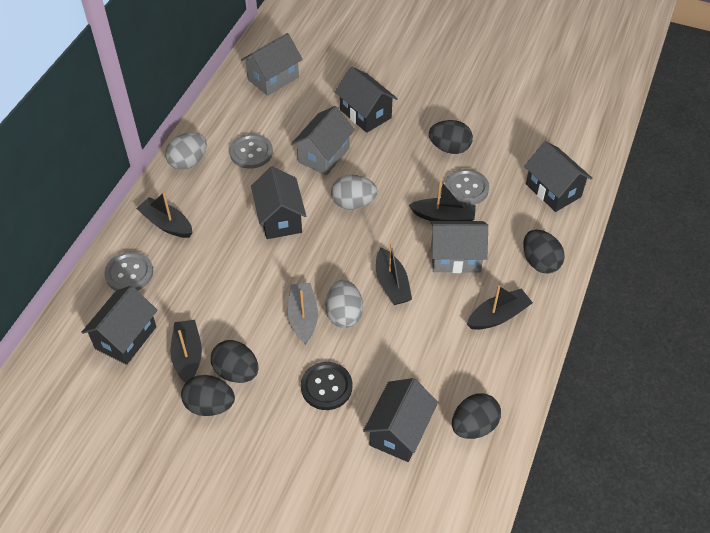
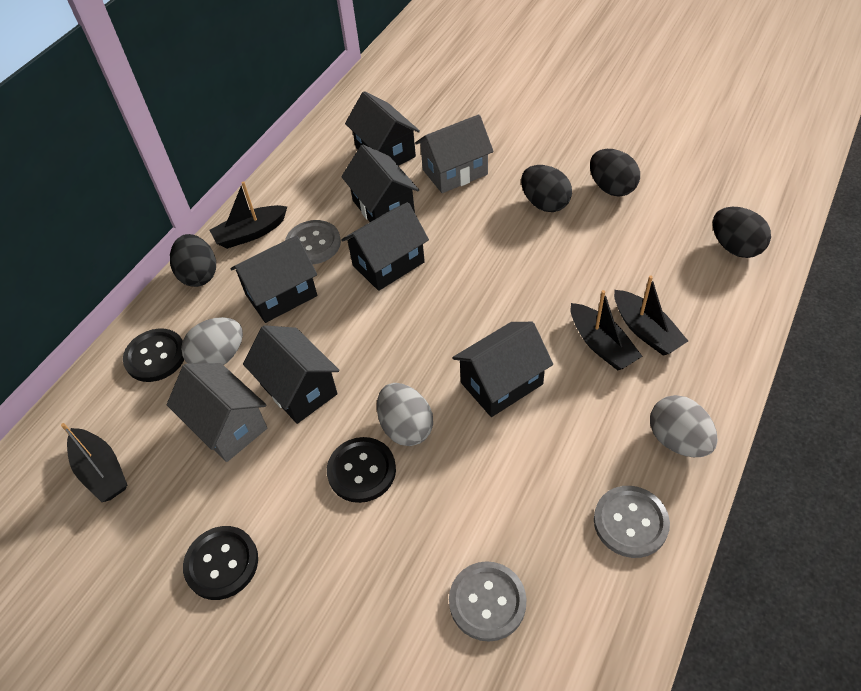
black boat: [136,192,192,238] [170,320,202,383] [376,243,412,305] [409,180,476,221] [467,285,533,330] = 5 -> [61,423,127,502] [209,181,287,249] [571,290,643,370] [614,276,688,356] = 4
black button: [301,362,352,410] = 1 -> [123,329,184,382] [183,526,258,600] [327,437,396,503] = 3
black egg: [181,375,235,416] [211,340,259,383] [429,120,473,154] [452,393,501,439] [523,230,565,274] = 5 -> [170,234,216,287] [521,165,572,212] [590,149,640,197] [713,207,771,258] = 4
black house: [81,286,158,365] [251,166,306,239] [335,67,398,133] [363,378,438,462] [524,141,593,212] = 5 -> [230,235,317,323] [243,325,339,424] [341,145,419,222] [341,202,429,291] [345,91,420,166] [452,322,553,417] = 6
grey boat: [288,283,318,345] = 1 -> none = 0
grey house: [241,33,303,96] [291,106,355,175] [430,221,488,273] = 3 -> [167,363,267,462] [415,114,494,193] = 2

